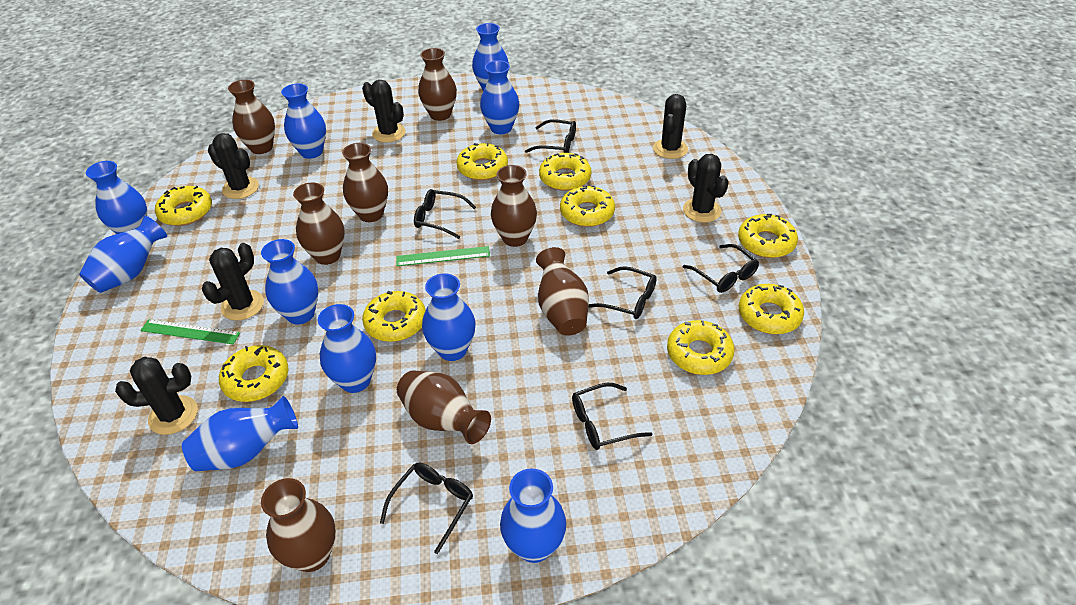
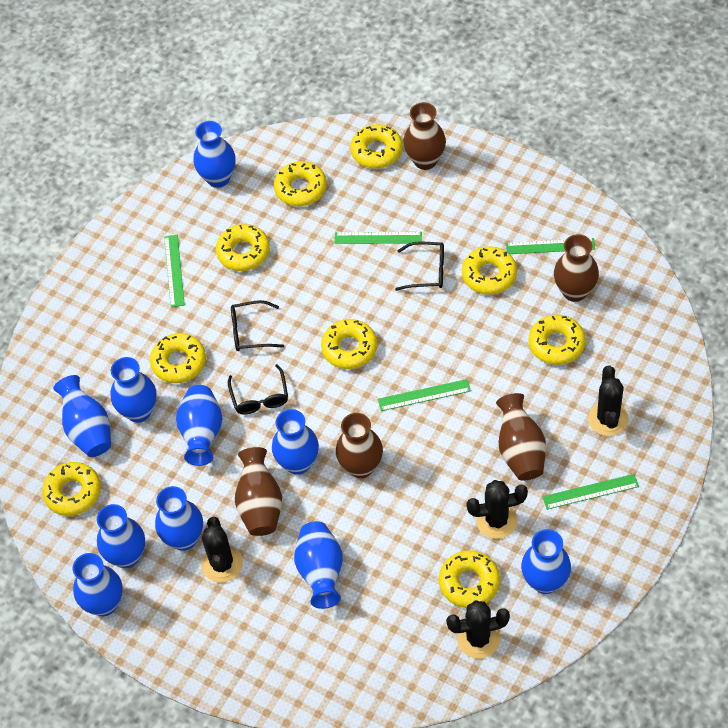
black cactus: [115,357,198,435] [202,243,264,321] [208,133,259,199] [362,80,406,143] [653,94,688,159] [683,154,729,223] = 6 -> [201,517,243,583] [446,600,510,659] [467,480,528,539] [588,365,628,436] = 4
black glasses: [380,463,473,554] [414,189,476,239] [525,119,576,153] [572,383,652,450] [588,266,657,319] [683,244,759,293] = 6 -> [228,364,288,414] [231,300,284,351] [395,241,444,291] = 3
brown vase: [228,80,275,154] [261,478,336,572] [293,183,345,265] [342,143,388,222] [397,370,491,444] [418,48,457,121] [491,165,537,247] [536,247,589,336] = 8 -> [235,447,282,536] [336,413,383,478] [403,102,446,170] [496,393,546,481] [554,234,599,302] = 5
green ruler: [140,319,241,344] [396,246,490,266] = 2 -> [164,235,185,307] [335,232,422,244] [378,379,471,411] [506,238,595,254] [543,474,639,510] = 5

